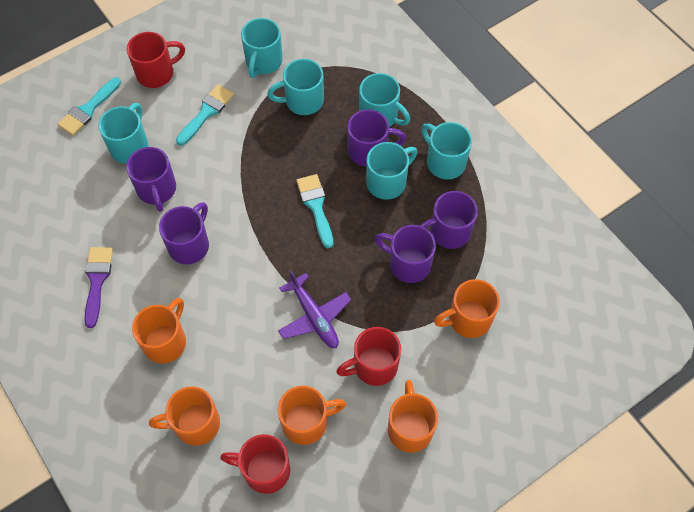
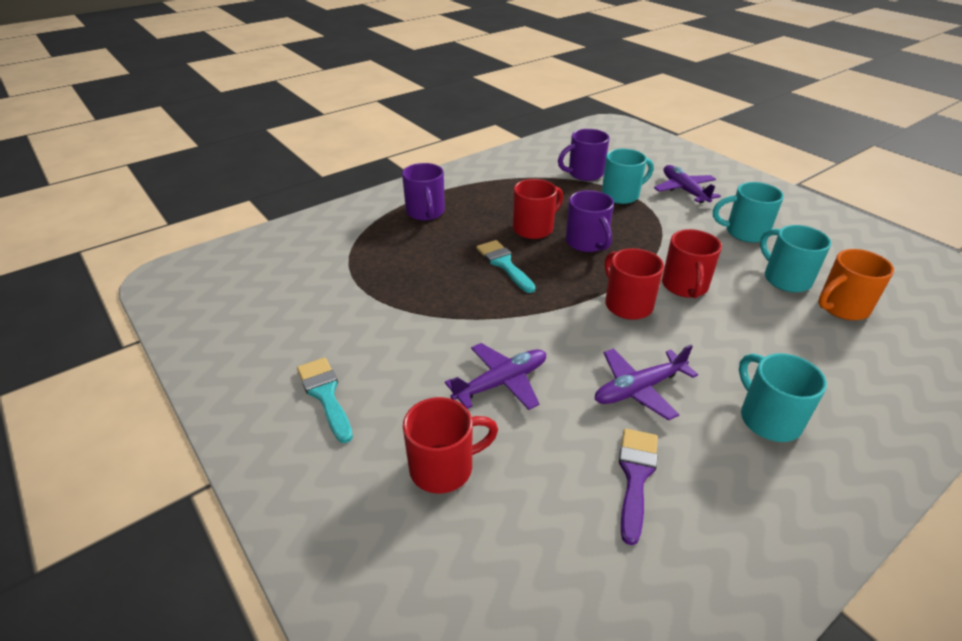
orange mug: [132,298,186,364] [149,386,220,446] [278,386,346,445] [388,380,438,453] [434,279,500,338] = 5 -> [818,249,894,320] = 1
purple mug: [126,147,176,212] [159,202,209,264] [347,109,406,167] [375,225,436,283] [420,191,478,249] = 5 -> [402,163,445,221] [558,129,609,181] [566,190,614,252] = 3
purple plane: [278,271,351,348] = 1 -> [445,343,546,410] [595,345,698,421] [654,165,721,203] = 3
red mug: [127,32,185,88] [220,434,290,494] [336,327,401,386] = 3 -> [403,397,498,494] [513,179,563,239] [605,248,664,320] [662,229,722,298] = 4
turquoise brush: [58,77,121,136] [176,84,234,146] [296,174,333,248] = 3 -> [297,358,353,443] [477,240,536,293] = 2
turquoise mug: [98,103,148,164] [241,18,283,78] [267,59,324,115] [359,73,410,127] [366,142,418,200] [421,122,472,180] = 6 -> [602,149,654,204] [713,182,784,243] [739,353,827,442] [760,225,831,293] = 4

